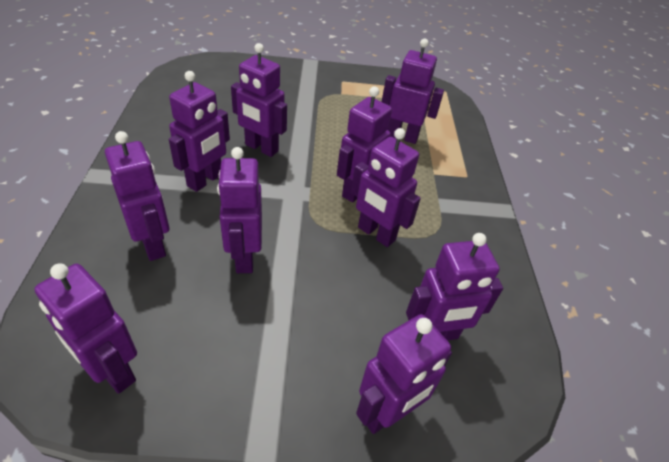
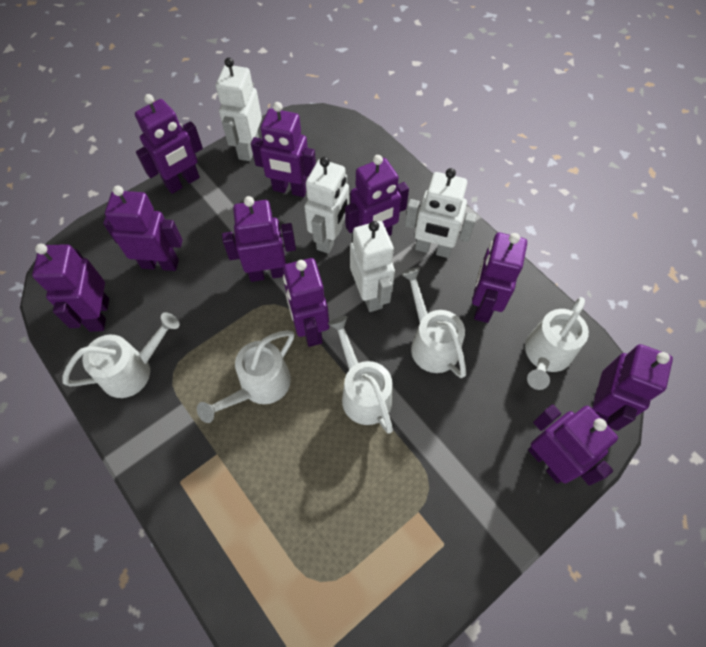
white robot: none = 0 -> [216,57,262,161] [304,157,349,254] [350,221,395,312] [405,168,477,258] = 4
white watering can: none = 0 -> [62,312,180,398] [197,330,294,423] [328,316,393,434] [401,267,466,378] [525,297,589,390] = 5

